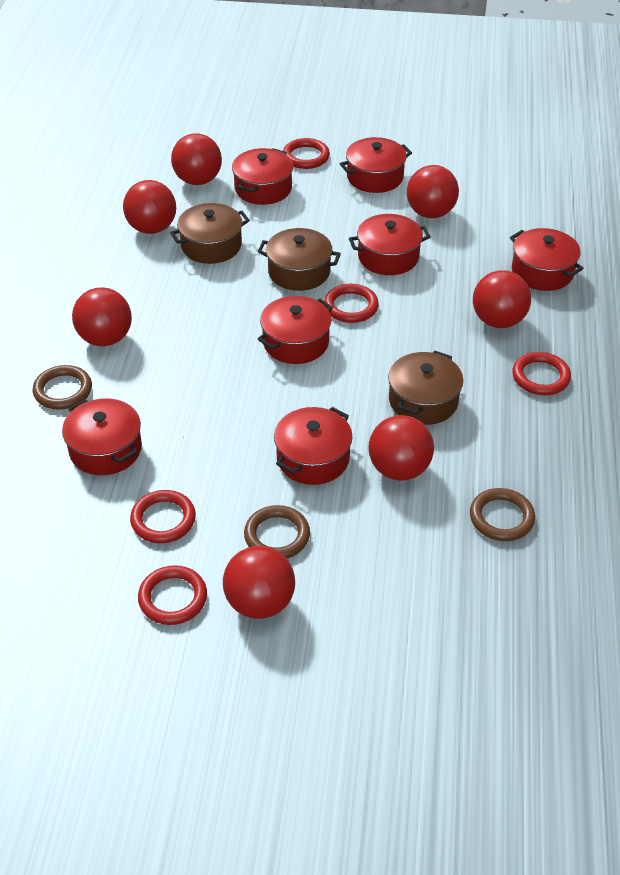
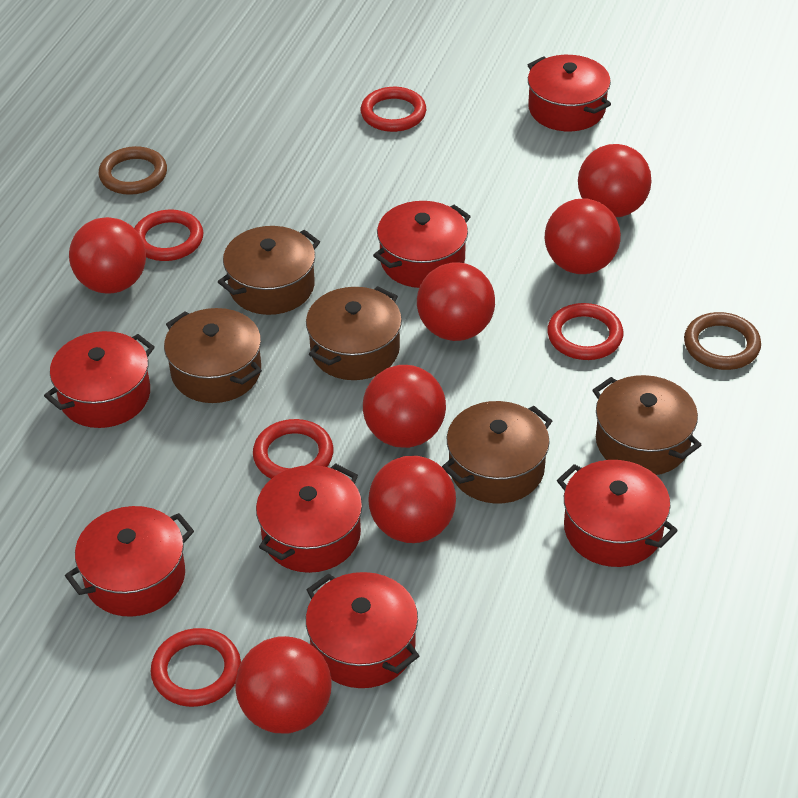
brown pot: [170,203,250,264] [258,228,341,291] [388,350,463,425] = 3 -> [164,308,262,403] [218,226,320,315] [306,286,402,380] [442,401,552,504] [593,375,701,475] = 5
brown ring: [33,365,92,410] [244,505,310,558] [470,488,535,541] = 3 -> [98,146,167,195] [684,312,761,370] = 2

